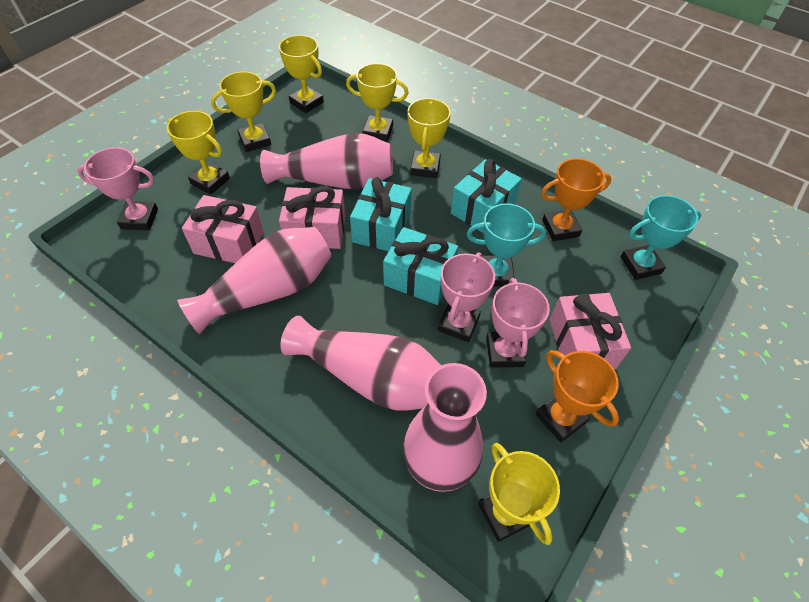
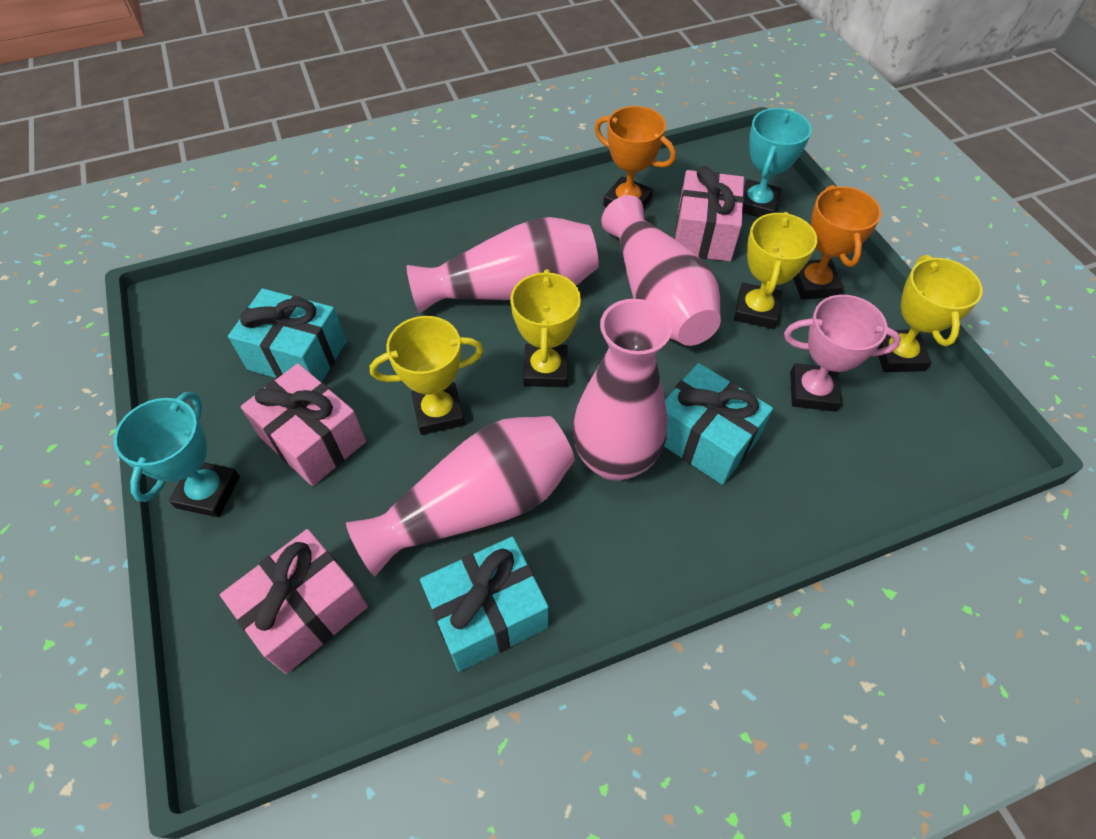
pink trophy: [77,147,158,230] [438,252,495,342] [486,278,550,368] = 3 -> [784,295,901,411] = 1
yellow trophy: [167,111,230,194] [211,71,276,152] [279,35,324,113] [346,63,409,142] [408,98,451,178] [478,443,560,545] = 6 -> [370,316,483,435] [510,269,581,387] [734,212,817,329] [877,255,983,372] = 4

